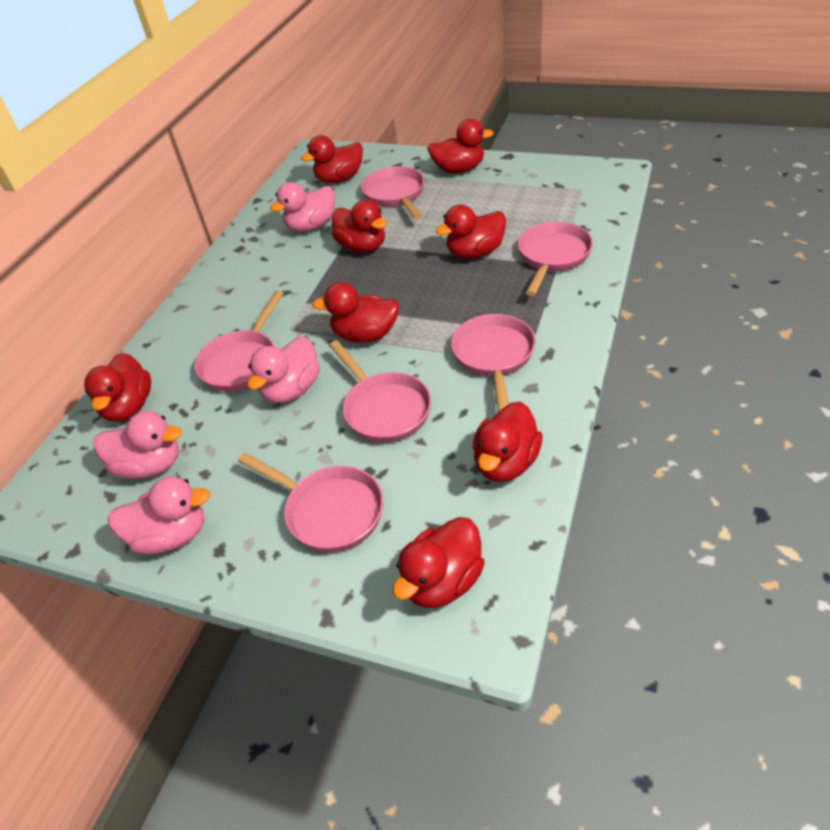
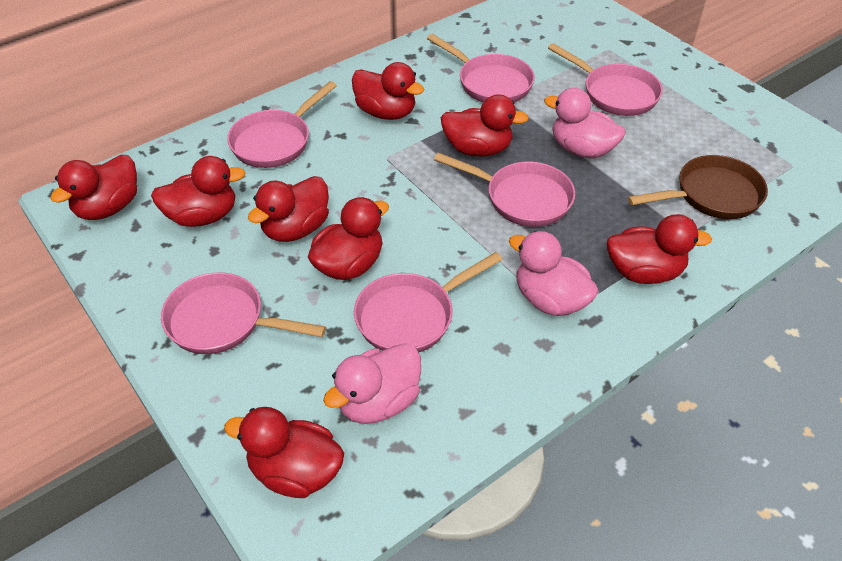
brown pan: none = 0 -> [627,155,768,219] = 1
pink duck: [93,411,182,479] [108,477,210,555] [247,336,320,403] [270,182,335,232] = 4 -> [323,343,421,424] [509,231,598,316] [544,88,625,158] = 3

